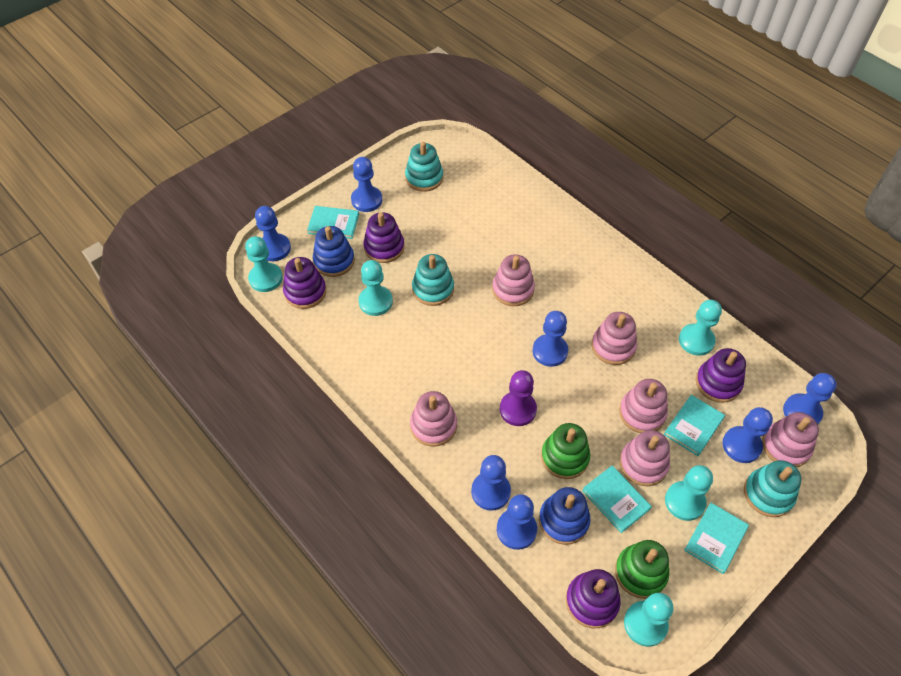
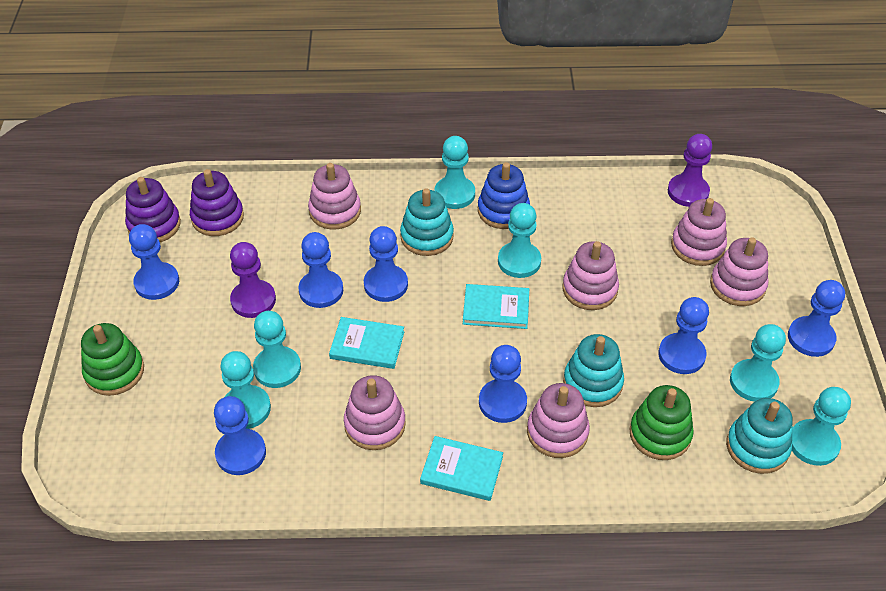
blue stacking toy: [313,226,355,277] [539,487,591,545] = 2 -> [478,162,530,229] = 1
purple pawn: [500,370,537,426] = 1 -> [230,242,276,318] [668,134,712,207] = 2
purple stacking toy: [283,257,326,309] [363,212,404,263] [566,569,621,628] [696,348,746,403] = 4 -> [125,177,181,242] [190,169,244,236] = 2
turquoise book: [307,206,359,239] [582,465,652,533] [664,395,725,456] [684,503,749,574] = 4 -> [329,317,404,369] [420,436,503,501] [463,284,529,329] = 3
turquoise pawn: [245,236,283,292] [358,260,393,316] [624,593,673,647] [665,465,713,521] [679,300,722,356] = 5 -> [220,351,271,429] [253,311,301,388] [434,136,475,209] [498,203,541,278] [730,324,786,402] [792,387,851,466] = 6

